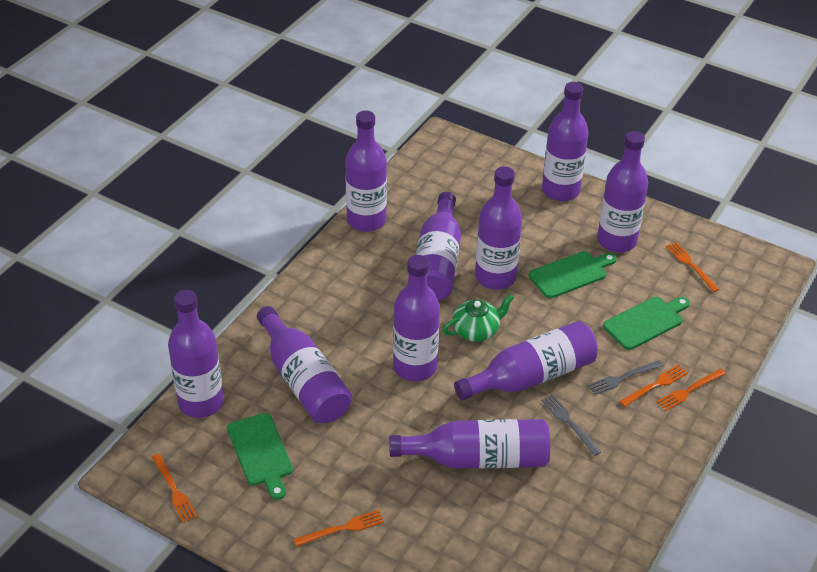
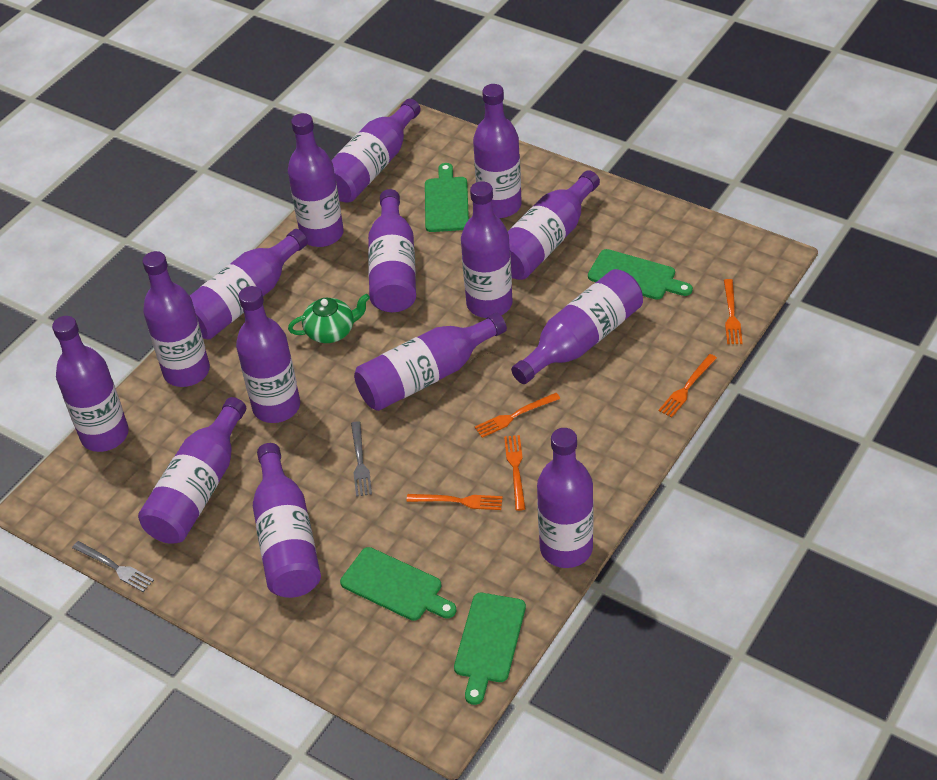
green cutting board: [227,413,293,500] [529,251,617,299] [603,297,690,350] = 3 -> [340,547,456,621] [425,163,469,232] [454,593,526,705] [588,249,693,300] = 4
purple bottle: [168,290,224,418] [257,306,352,423] [345,111,387,232] [389,419,550,469] [393,255,440,382] [416,192,461,301] [454,321,598,401] [475,166,522,290] [542,82,589,201] [597,131,648,253] = 10 -> [52,316,129,452] [138,397,246,544] [143,251,210,387] [190,229,308,340] [236,286,300,423] [253,443,321,598] [288,113,344,247] [331,99,421,203] [354,313,507,411] [368,189,416,312] [461,181,513,318] [473,84,522,218] [508,170,600,280] [511,269,643,384] [537,428,594,568] = 15

